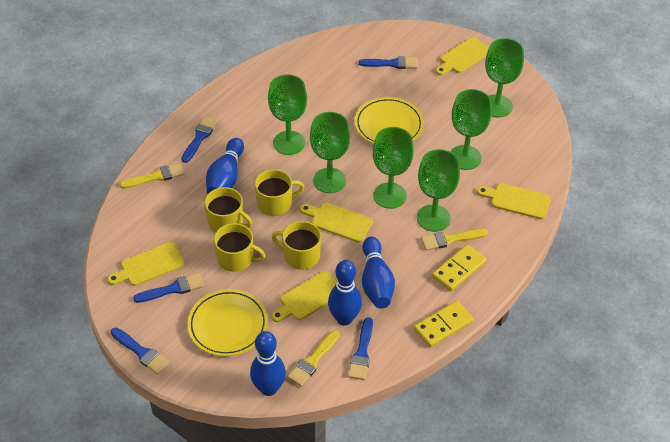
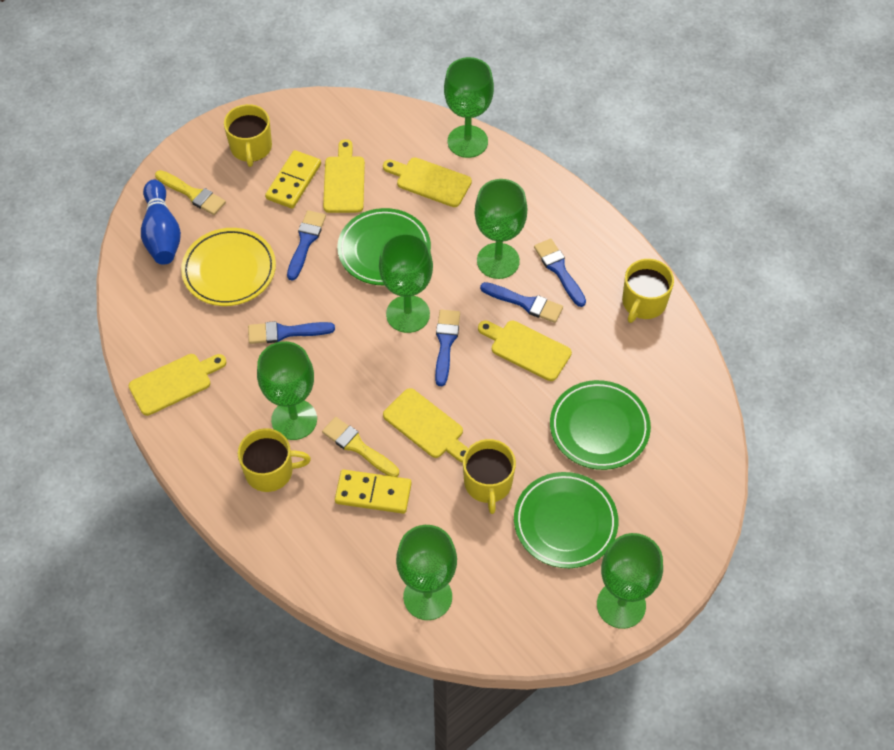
blue bowling pin: [206,138,244,194] [250,331,286,396] [328,260,362,326] [362,236,395,308] = 4 -> [141,180,181,265] = 1
green plate: none = 0 -> [337,208,431,285] [514,472,618,568] [550,380,651,470] = 3
yellow brush: [120,163,185,189] [287,330,340,386] [421,229,488,250] = 3 -> [155,170,226,215] [322,417,399,477] = 2
yellow plate: [187,289,268,357] [355,97,424,144] = 2 -> [181,228,276,306] = 1

